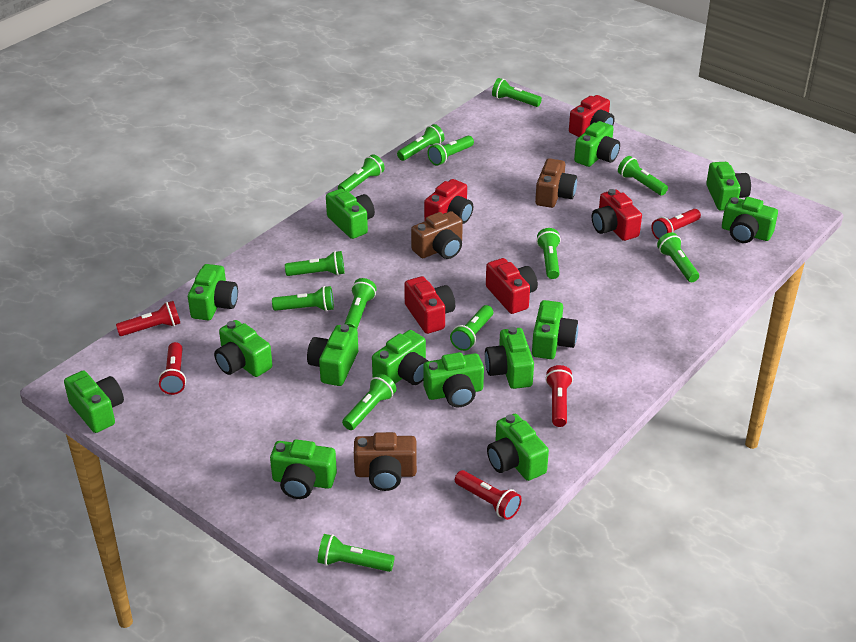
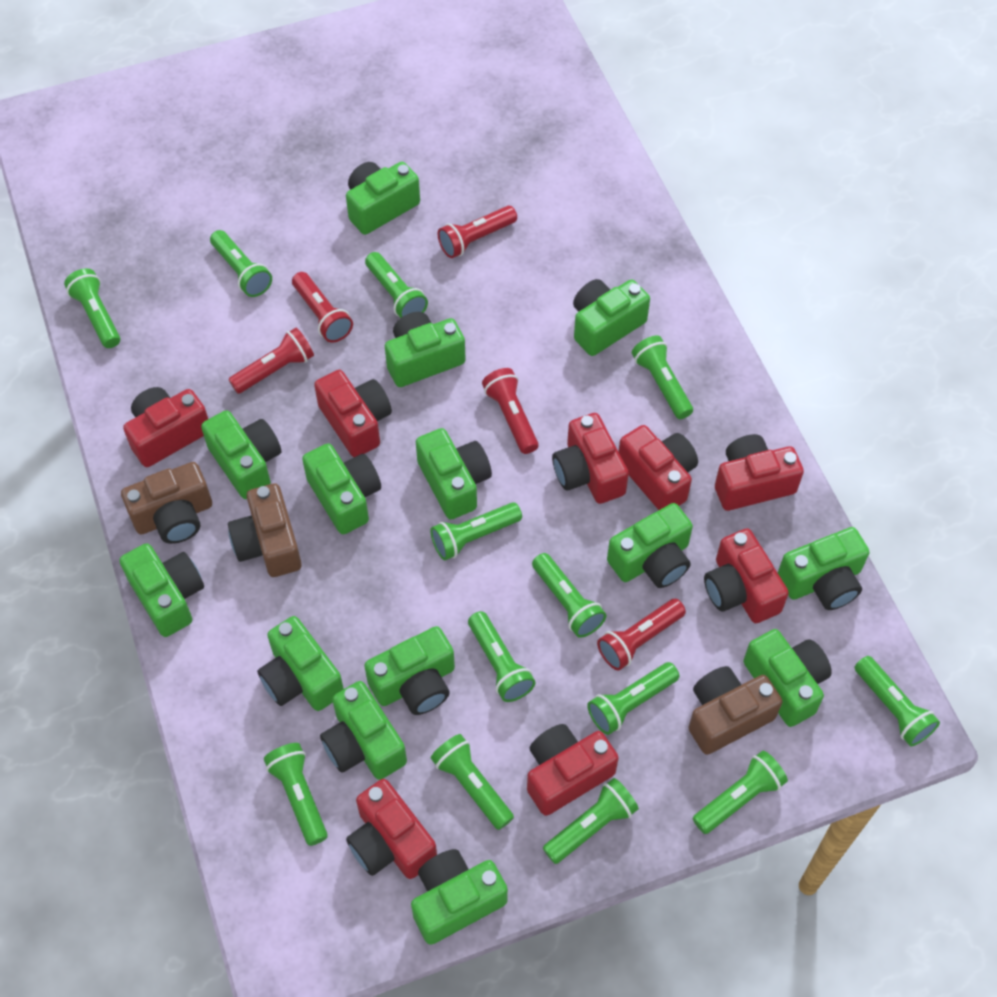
red camera: [404,276,455,334] [424,179,473,224] [486,258,538,314] [569,95,615,137] [592,189,642,241] = 5 -> [123,387,208,467] [314,370,392,457] [346,779,437,879] [527,724,619,816] [552,413,629,504] [618,425,698,510] [704,528,789,623] [715,434,804,511] = 8

